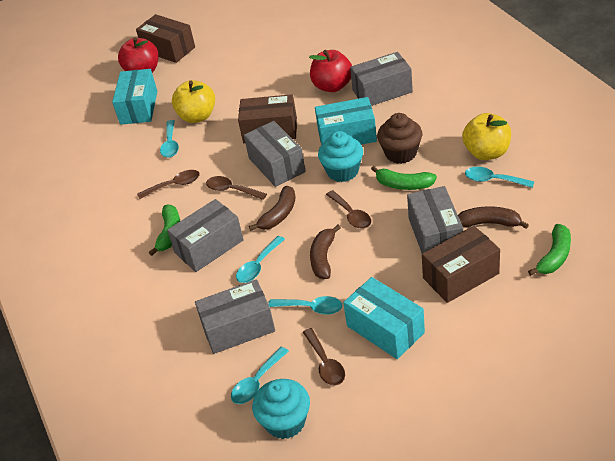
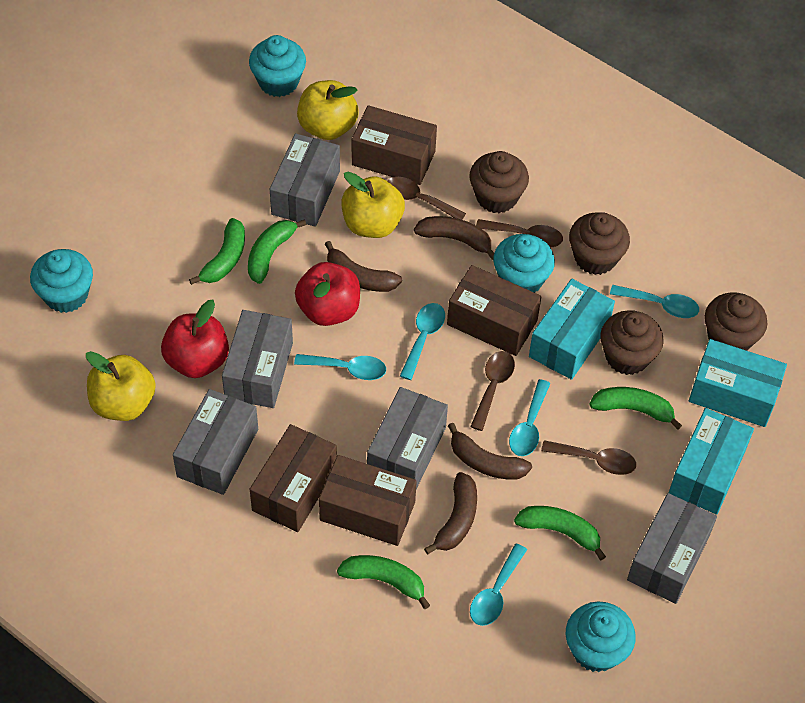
brown banana: [249,186,296,231] [310,225,341,279] [458,206,529,229] = 3 -> [325,241,402,292] [414,216,494,260] [424,472,477,554] [448,423,532,480] = 4
brown box: [136,14,195,63] [238,94,297,143] [422,226,500,303] = 3 -> [250,424,337,532] [319,455,417,546] [352,105,437,185] [447,265,541,356] = 4
brown cupcake: [377,113,422,164] = 1 -> [469,151,529,213] [569,212,630,275] [600,310,664,375] [705,292,767,351] = 4
green banana: [149,205,180,256] [371,166,437,190] [528,224,571,276] = 3 -> [189,218,245,285] [248,219,306,284] [337,555,430,609] [514,506,606,560] [589,387,682,430] = 5
turquoise cupcake: [252,379,310,439] [318,131,363,182] = 2 -> [30,249,93,313] [249,35,306,97] [493,234,555,293] [566,601,636,672] = 4
yellow apple: [172,80,215,123] [462,113,511,160] = 2 -> [86,351,156,421] [297,80,359,140] [341,172,405,238] = 3

